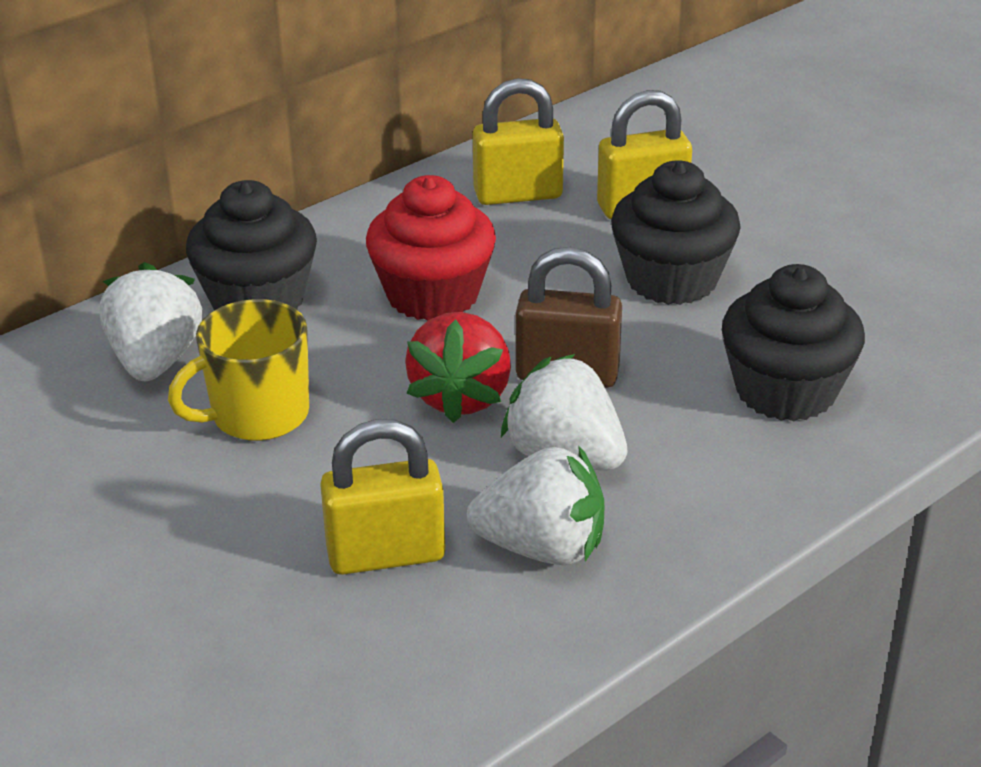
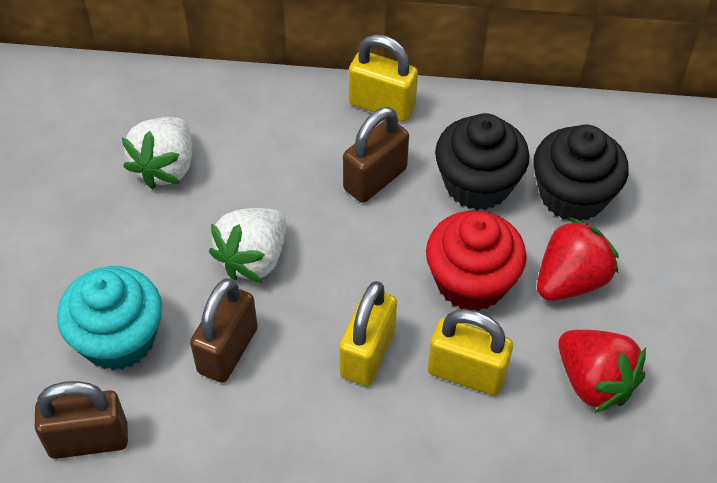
black cupcake: [186,180,317,310] [611,160,741,305] [722,264,865,421] = 3 -> [435,113,530,210] [533,125,629,221] = 2
brown padlock: [515,247,622,388] = 1 -> [35,381,128,459] [190,278,258,383] [343,107,409,203] = 3
red strawberry: [405,312,511,423] = 1 -> [537,217,619,301] [558,330,646,413] = 2
turquoise cupcake: none = 0 -> [57,266,162,370] = 1
white strawberry: [99,262,202,381] [467,447,605,565] [501,354,628,470] = 3 -> [122,117,192,189] [209,208,286,282] = 2
yellow mug: [168,299,309,441] = 1 -> none = 0

